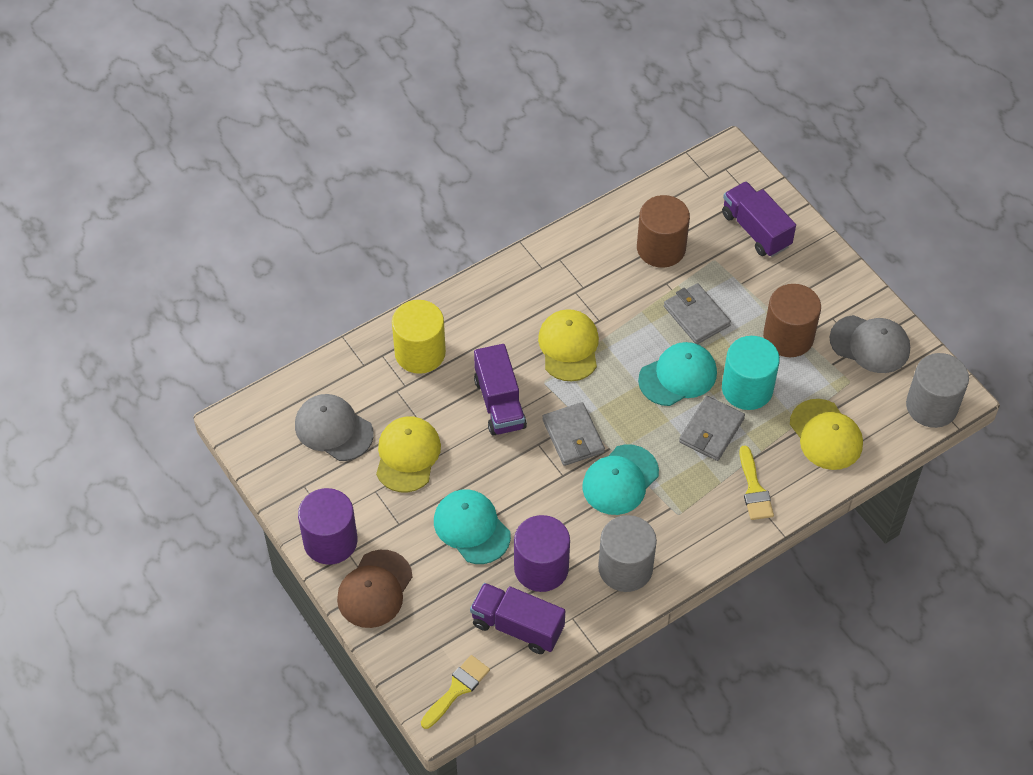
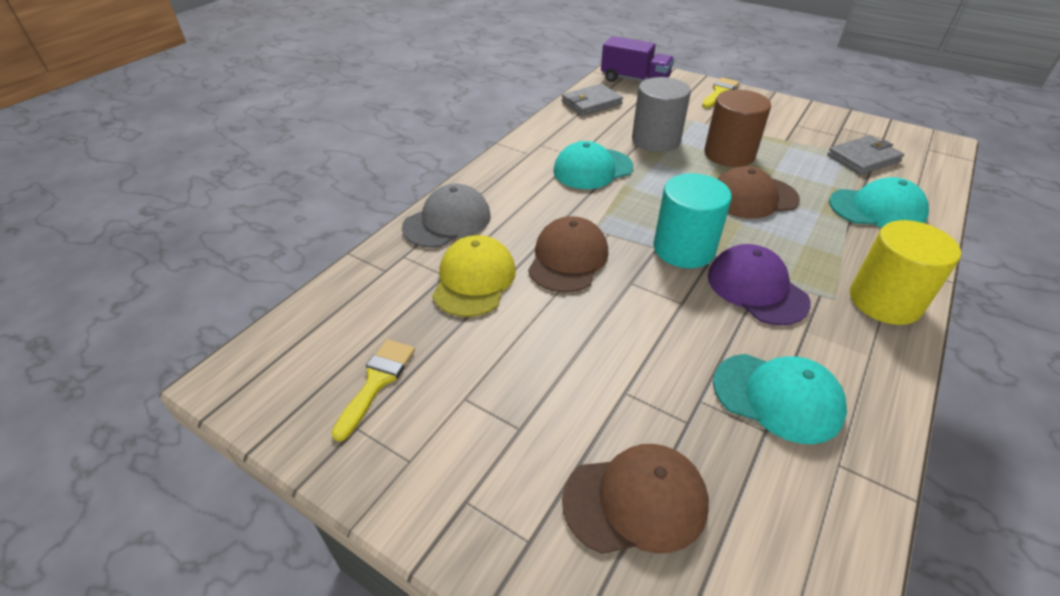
brown cap: [337,550,413,628] = 1 -> [528,216,608,293] [562,444,709,554] [718,166,800,219] = 3
brown cylinder: [637,195,690,268] [763,284,821,357] = 2 -> [704,90,771,167] = 1
grey cap: [295,394,374,461] [830,315,910,373] = 2 -> [402,184,491,248] = 1
grey cylinder: [598,515,657,592] [906,353,969,428] = 2 -> [632,77,691,152] = 1
grey wallet: [542,402,605,466] [664,283,731,344] [679,396,745,461] = 3 -> [562,84,623,116] [827,135,904,175] = 2
purple cap: none = 0 -> [708,244,811,326] = 1
purple cylinder: [298,488,357,565] [514,515,570,592] = 2 -> none = 0
purple truck: [470,583,565,654] [474,344,527,436] [722,181,796,257] = 3 -> [601,36,674,82] = 1
yellow cap: [376,416,441,492] [538,309,599,381] [790,399,863,470] = 3 -> [432,235,516,317] = 1

